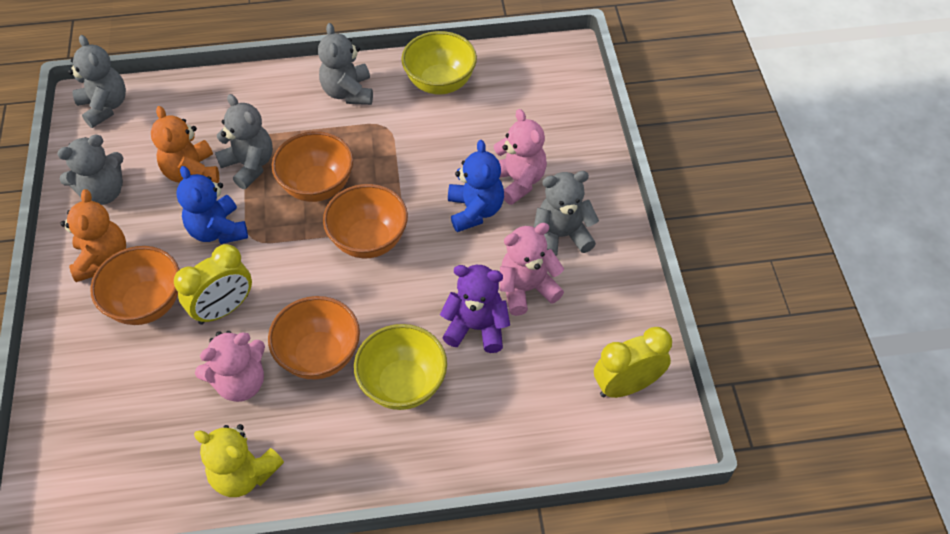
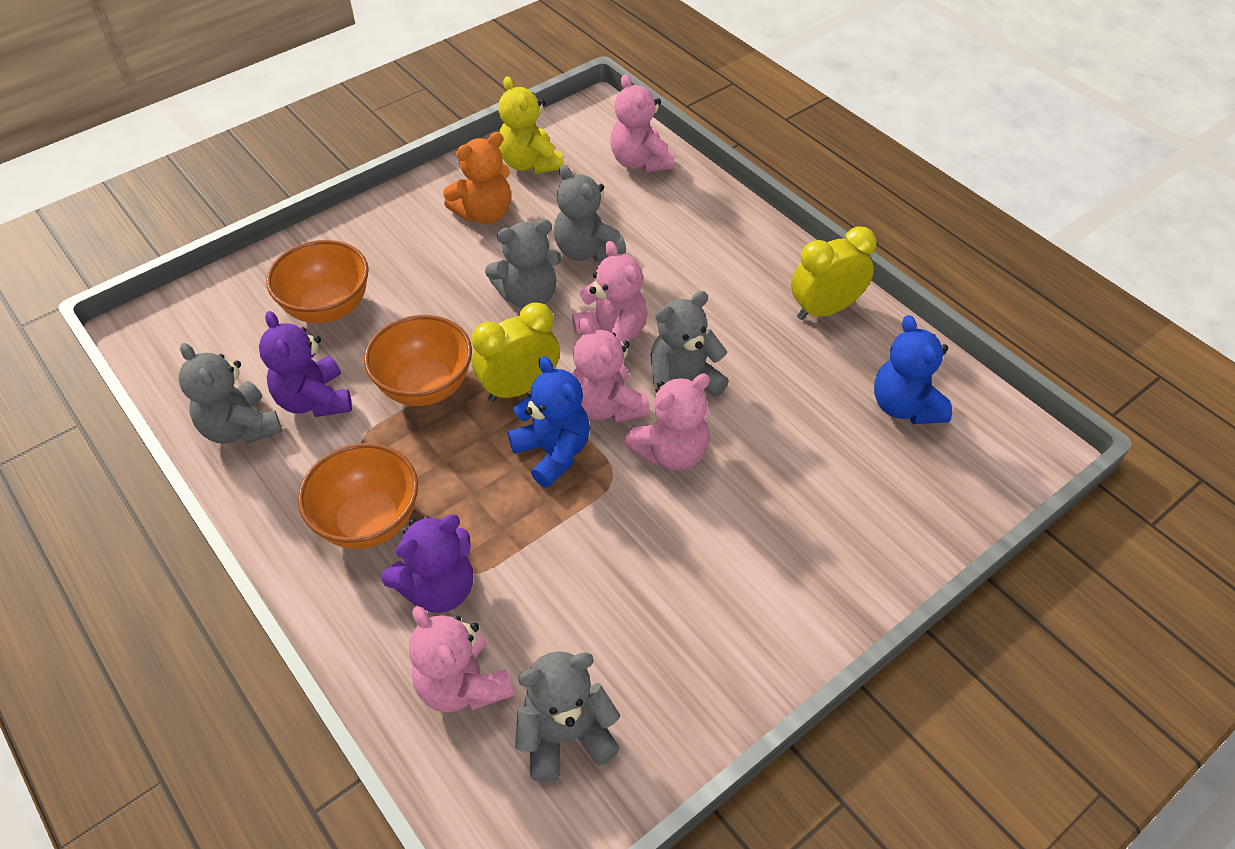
orange bowl: [90,246,180,325] [268,296,360,380] [272,131,353,202] [323,184,408,258] = 4 -> [266,240,369,323] [298,443,418,549] [364,315,472,406] = 3
orange teddy bear: [60,189,126,282] [151,106,219,183] = 2 -> [443,132,511,224] = 1
pink teddy bear: [195,331,265,402] [494,109,547,205] [500,223,564,316] = 3 -> [409,606,514,713] [572,241,647,349] [572,318,650,423] [610,74,674,172] [624,374,710,470] = 5
purple teddy bear: [440,265,510,353] = 1 -> [259,311,352,417] [382,514,473,613] = 2
yellow bowl: [354,324,447,410] [401,31,477,95] = 2 -> none = 0

